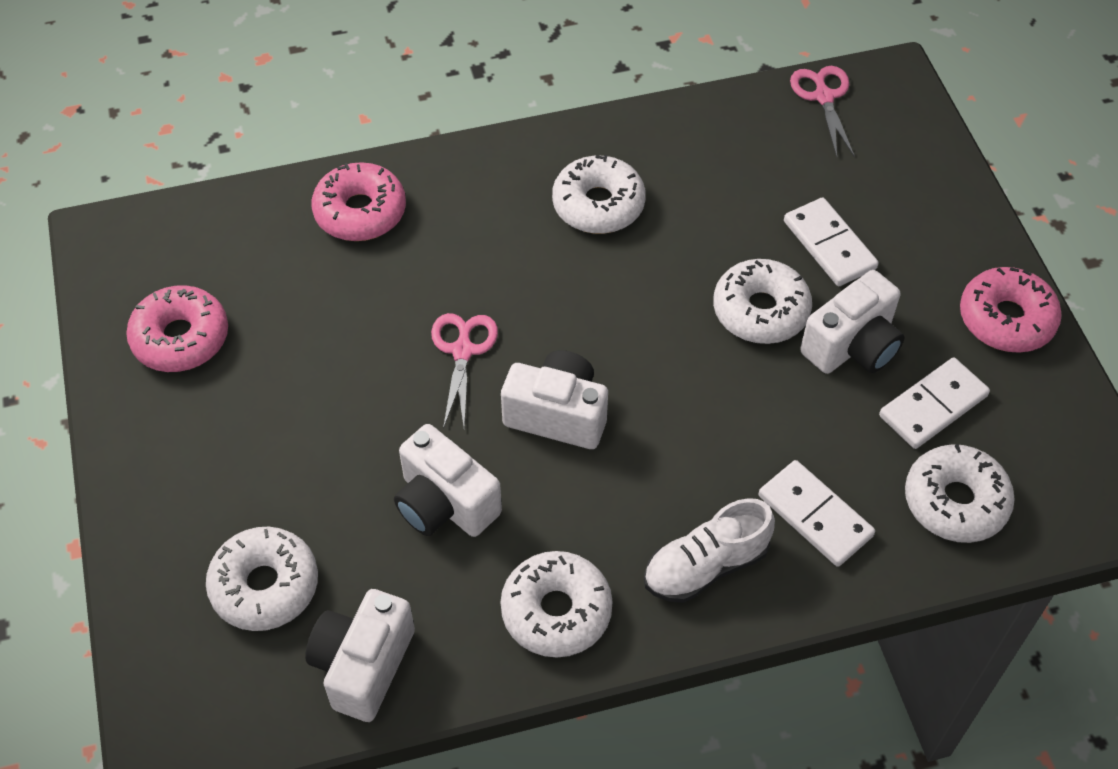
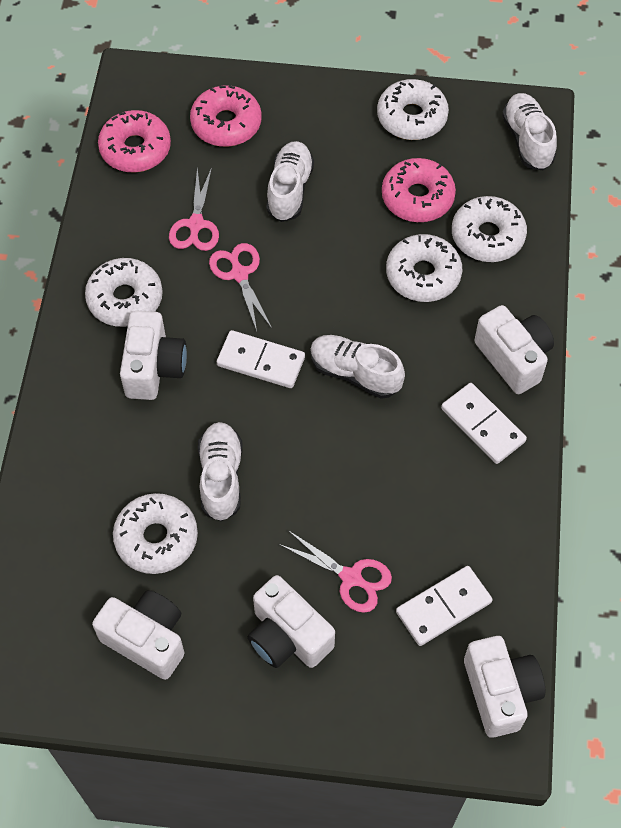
pink scissors: [431,313,498,429] [790,66,855,157] = 2 -> [169,167,219,251] [209,243,272,331] [279,530,392,613] = 3
white camera: [305,589,415,722] [394,424,502,537] [501,350,608,449] [800,270,905,374] = 4 -> [92,590,184,680] [120,310,187,400] [248,575,335,668] [464,636,545,738] [474,305,554,394] = 5
white shoe: [644,498,775,603] = 1 -> [198,422,242,521] [266,141,314,222] [310,335,405,399] [502,93,557,170] = 4

